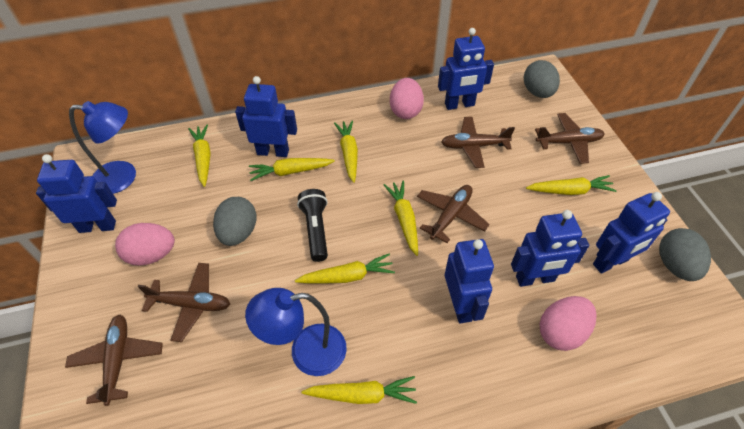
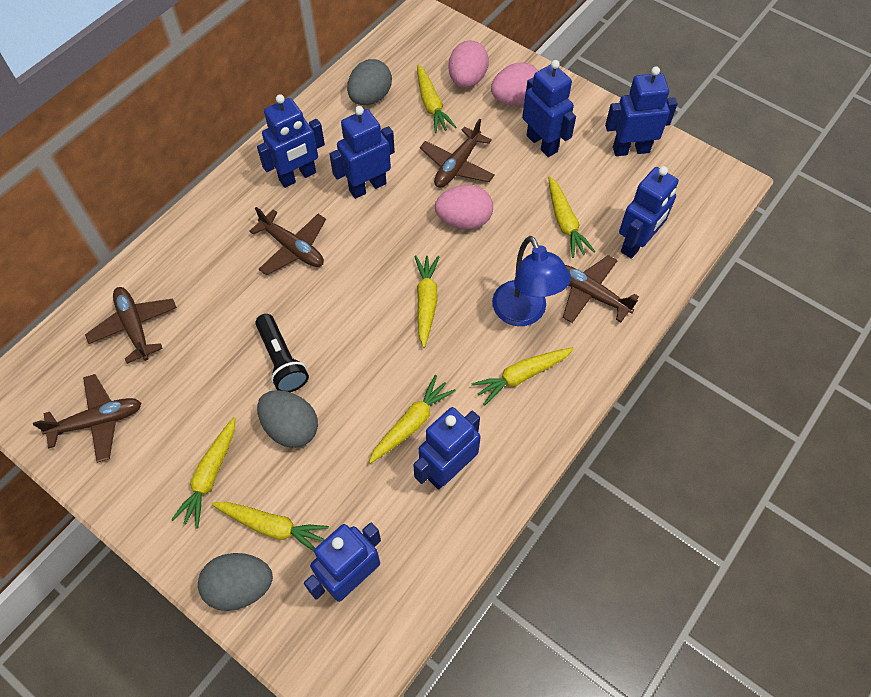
blue lamp: [69,101,136,194] [245,288,347,376] = 2 -> [492,236,571,326] = 1
blue robot: [36,154,117,233] [235,76,297,157] [438,28,494,110] [445,239,494,324] [511,210,589,287] [593,192,670,273] = 6 -> [257,94,325,188] [304,522,381,602] [329,106,395,199] [413,407,481,490] [522,60,576,157] [605,66,677,156] [619,166,678,259] = 7

